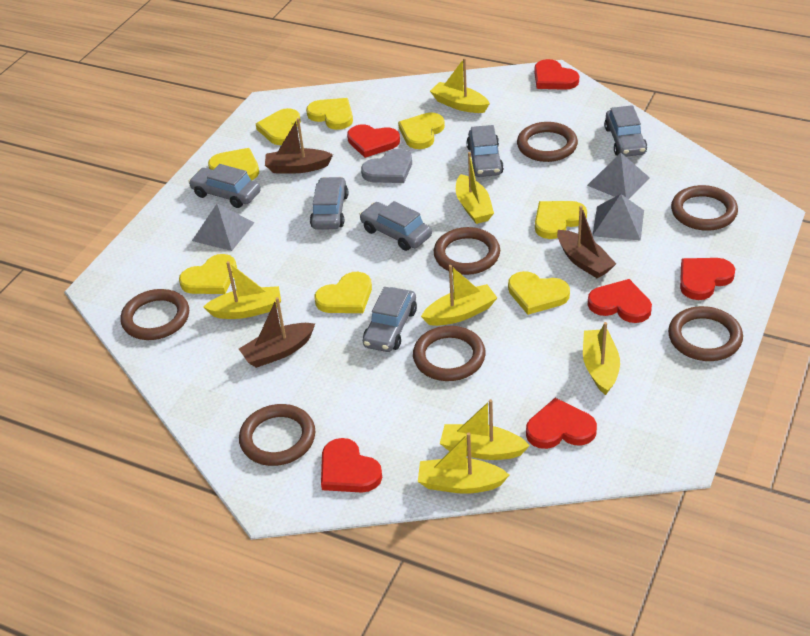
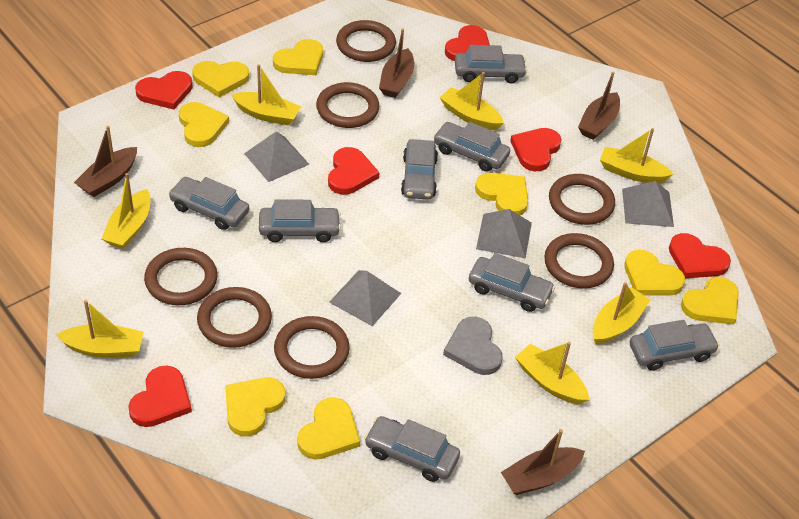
brown boat: [239,297,315,368] [265,118,333,173] [557,206,616,278] = 3 -> [74,126,137,197] [379,29,414,98] [501,429,585,495] [578,72,620,140] = 4
grey car: [188,164,261,208] [310,177,348,230] [359,201,432,251] [363,287,417,352] [467,125,504,177] [604,105,647,157] = 6 -> [168,177,249,230] [259,200,341,242] [364,416,460,482] [401,139,438,200] [433,122,510,172] [455,45,527,83] [469,253,555,312] [630,320,719,371] = 8
grey pyramid: [192,203,254,251] [587,153,650,199] [592,194,644,241] = 3 -> [244,132,310,182] [329,270,401,326] [476,209,532,258] [622,181,674,227] = 4

